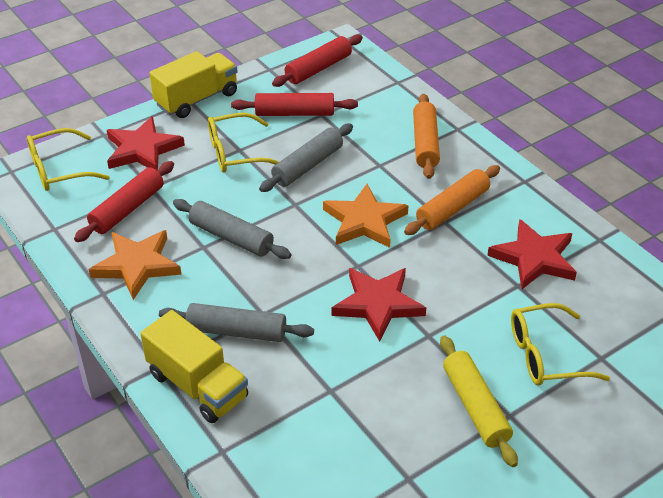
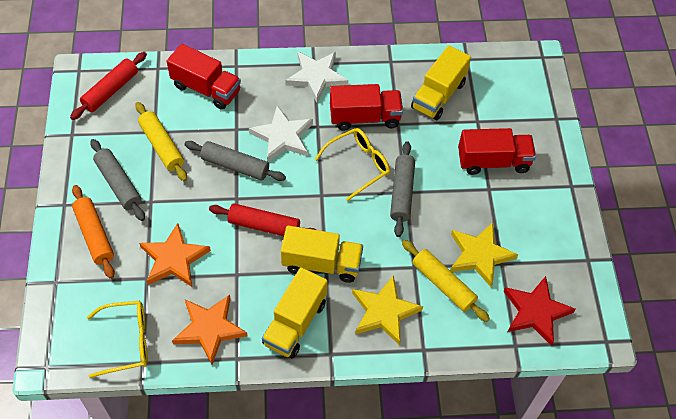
orange rolling pin: [404,165,500,235] [413,94,440,179] = 2 -> [72,185,115,279] = 1
red rolling pin: [74,161,174,242] [231,93,358,116] [272,34,363,87] = 3 -> [70,52,147,120] [209,203,316,236] = 2
red star: [107,116,185,171] [332,268,426,342] [487,219,577,289] = 3 -> [504,276,576,346] = 1
red truck: none = 0 -> [167,44,241,110] [330,84,403,131] [458,128,536,175] = 3
white star: none = 0 -> [249,105,313,162] [285,52,348,103] = 2
yellow glasses: [27,128,110,191] [208,113,279,172] [511,303,610,386] = 3 -> [87,301,148,378] [314,128,390,201] = 2
yellow rolling pin: [440,335,518,467] = 1 -> [135,102,187,182] [402,240,490,322] = 2
yellow star: none = 0 -> [352,275,423,345] [450,222,518,287] = 2
yellow truck: [140,310,248,423] [149,51,238,118] = 2 -> [262,267,328,358] [281,225,363,283] [411,45,471,120] = 3

